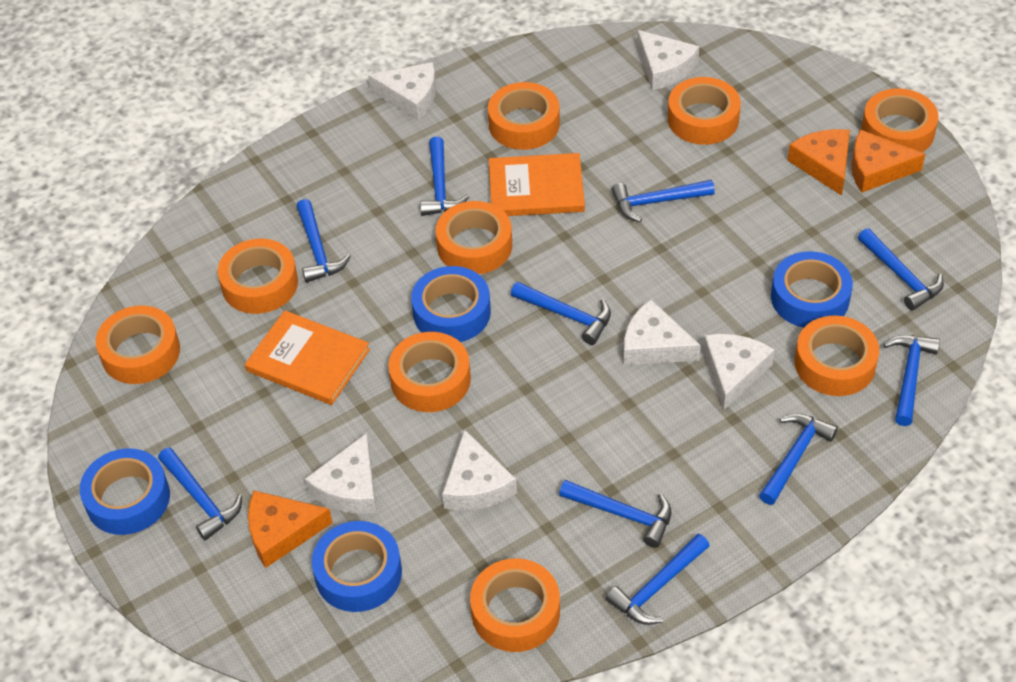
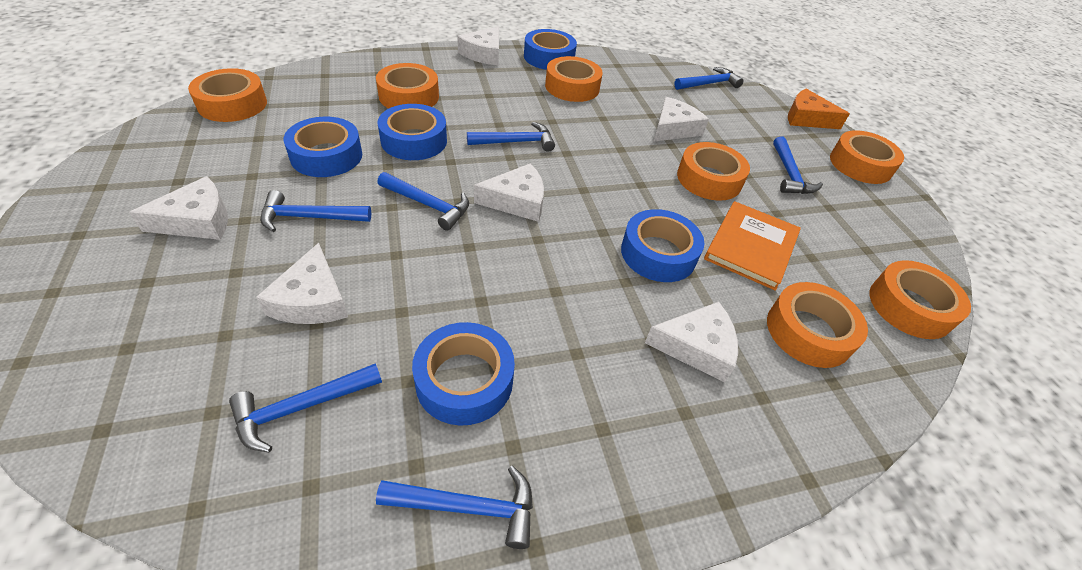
blue hammer: [158,447,242,540] [296,199,351,283] [420,137,469,216] [511,282,611,345] [559,480,671,548] [606,534,710,625] [612,180,715,222] [759,413,838,505] [858,228,944,311] [884,335,940,426] = 10 -> [229,363,382,452] [260,190,371,232] [376,466,533,549] [377,172,469,231] [467,122,555,152] [674,67,744,90] [773,136,823,194] = 7
blue tape: [80,448,170,535] [312,521,402,612] [411,266,491,342] [771,251,853,327] = 4 -> [284,117,362,177] [377,104,447,160] [412,322,515,426] [524,29,577,70] [621,209,704,282] = 5
orange book: [245,310,370,405] [489,153,585,216] = 2 -> [704,201,801,291] = 1
orange cheese: [248,491,333,568] [787,129,850,196] [851,130,925,193] = 3 -> [788,89,850,129] = 1
orange tape: [96,305,180,384] [218,239,298,314] [388,332,471,412] [436,201,512,274] [470,558,560,652] [488,82,560,150] [668,77,741,145] [795,316,879,396] [862,88,938,152] = 9 -> [188,68,267,122] [376,63,439,108] [545,56,603,102] [677,142,750,201] [767,282,868,368] [830,130,904,184] [869,260,971,339] = 7

